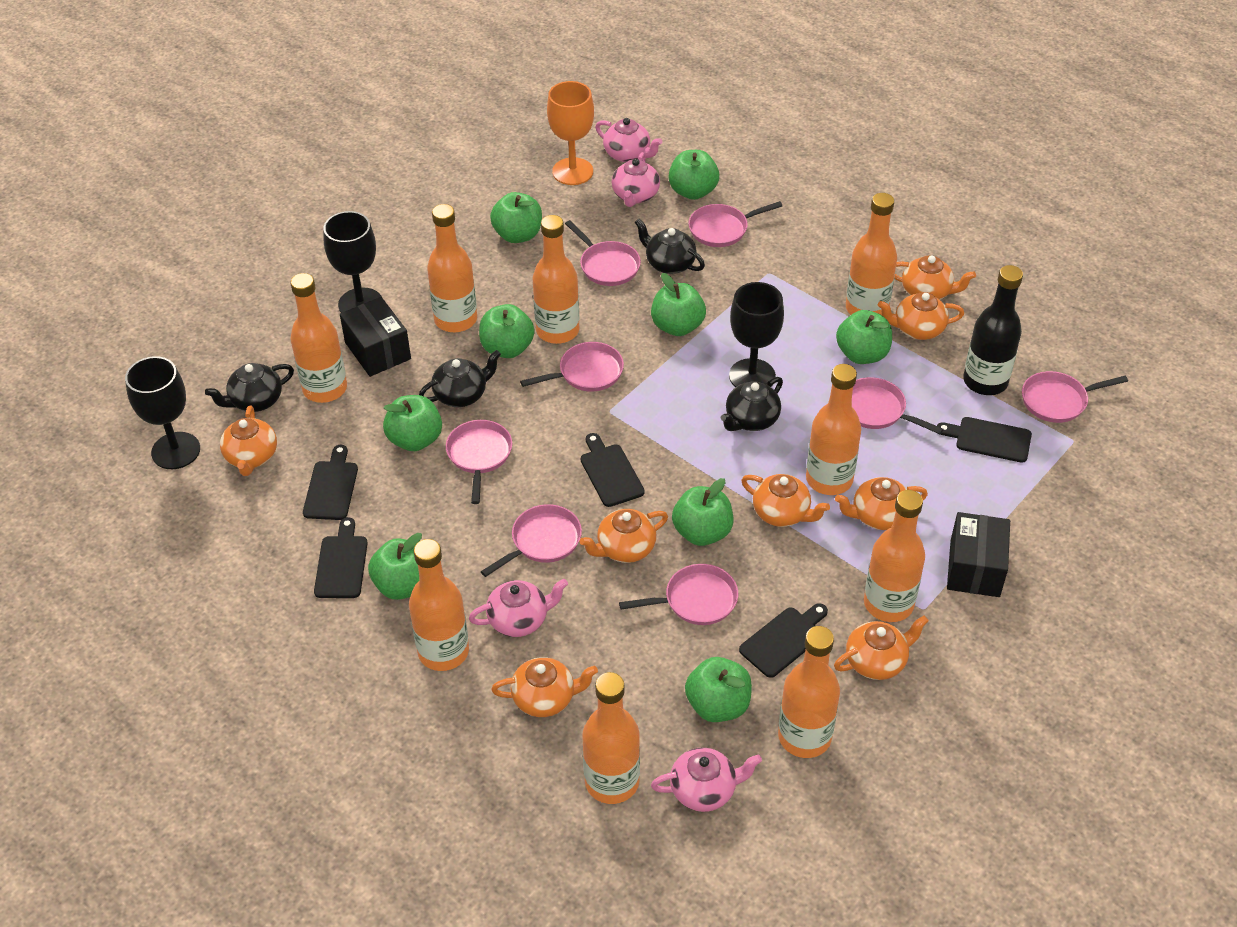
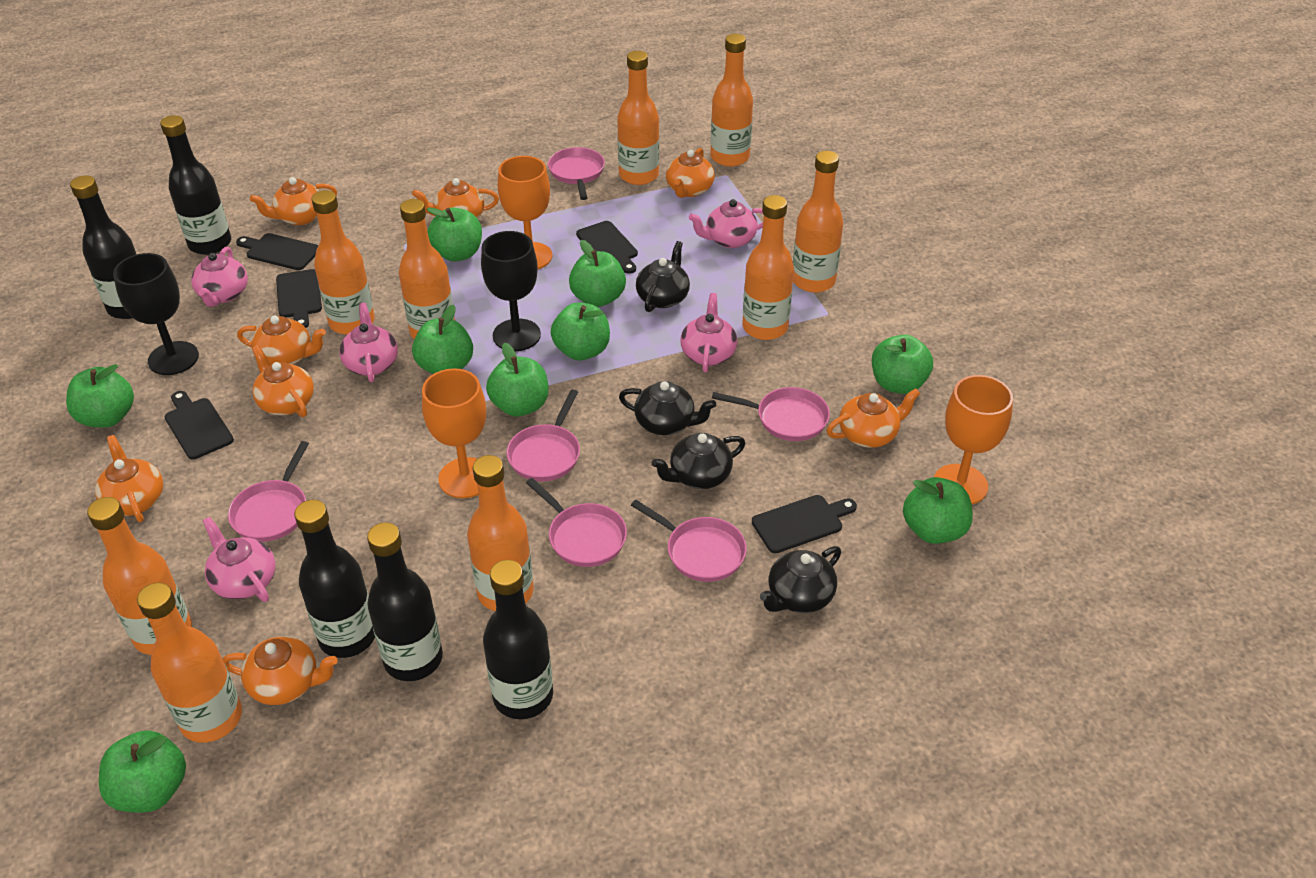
black bottle: [963,265,1023,395] = 1 -> [70,175,137,319] [160,115,231,255] [294,500,375,658] [367,522,443,681] [483,560,553,719] = 5
black box: [340,297,411,377] [947,512,1010,597] = 2 -> none = 0
black goblet: [125,356,200,469] [324,211,382,313] [729,282,784,387] = 3 -> [113,253,199,375] [481,231,541,351] = 2
orange goblet: [547,81,594,185] = 1 -> [422,368,486,498] [498,156,553,269] [934,375,1013,504] = 3
pink pan: [446,420,512,504] [481,504,582,577] [520,342,624,392] [565,220,641,286] [619,564,738,625] [689,201,782,247] [852,377,944,434] [1022,371,1128,423] = 8 -> [228,441,309,542] [506,390,580,482] [526,478,627,567] [548,147,605,200] [631,500,747,582] [712,387,830,441] = 6
pink teapot: [469,579,568,637] [595,118,663,162] [612,152,660,207] [651,748,762,812] = 4 -> [191,247,248,307] [203,517,276,602] [339,303,398,382] [681,293,737,372] [689,199,763,248] = 5

